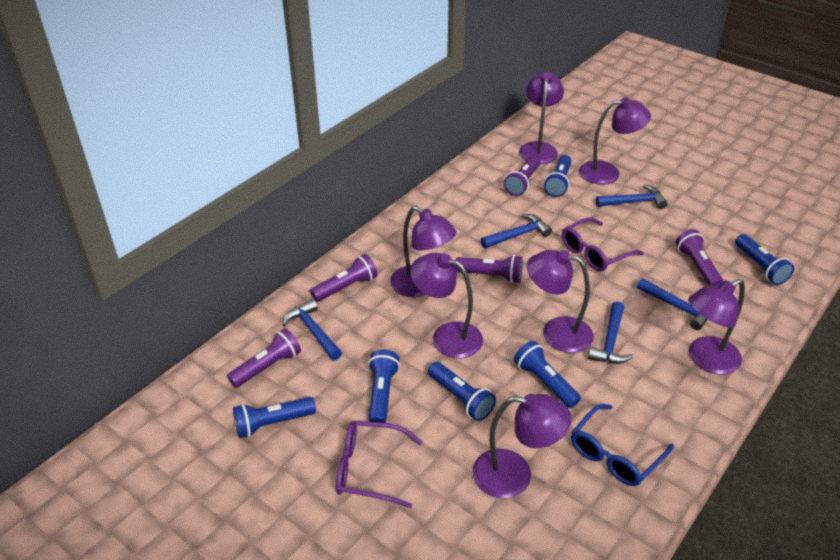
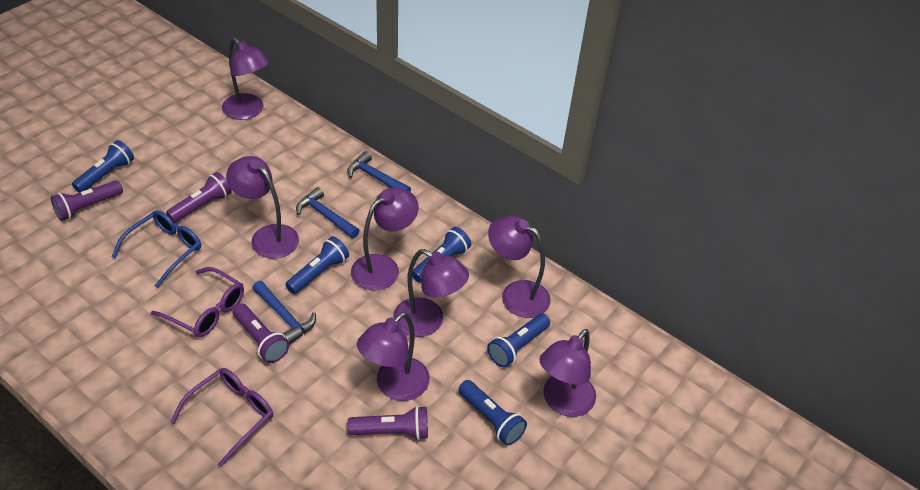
blue flashlight: [233,397,316,438] [368,349,400,423] [428,362,496,421] [514,341,581,408] [544,155,572,197] [735,234,794,285] = 6 -> [72,140,134,193] [285,236,349,294] [412,227,471,283] [458,380,527,445] [487,314,550,367] = 5
blue hammer: [283,299,342,360] [481,214,552,248] [588,302,633,364] [596,184,667,209] [637,278,708,330] = 5 -> [252,281,316,345] [296,187,360,239] [347,151,411,192] = 3
purple flashlight: [227,328,301,388] [310,254,378,302] [455,255,523,283] [504,156,540,196] [676,229,723,286] = 5 -> [51,180,123,221] [166,172,232,223] [232,303,289,363] [347,406,428,440] = 4

